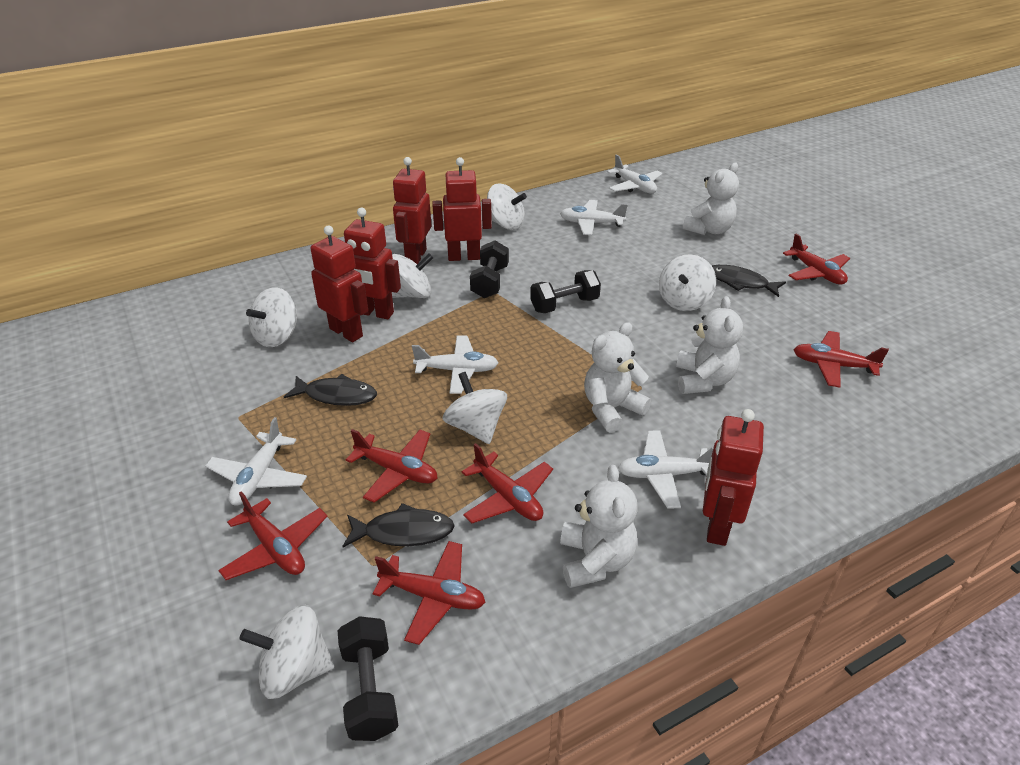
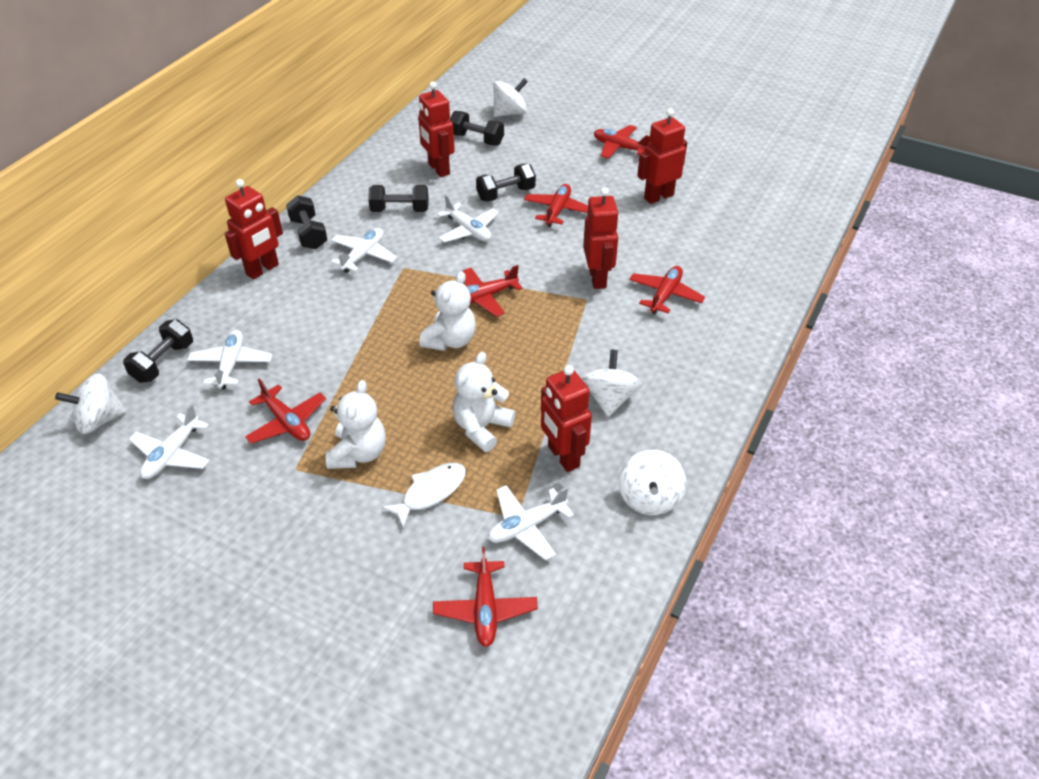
black dumbbell: [337,616,398,741] [470,240,509,298] [530,270,601,313] = 3 -> [123,319,193,383] [286,195,327,249] [368,185,429,212] [450,111,504,146] [476,164,536,202] = 5
black fish: [284,374,377,406] [342,503,455,548] [712,265,786,297] = 3 -> none = 0
white fish: none = 0 -> [382,463,466,528] = 1
white spinning top: [239,605,334,699] [246,287,297,347] [392,253,433,298] [442,372,507,444] [487,183,527,230] [659,254,716,311] = 6 -> [55,374,127,434] [493,78,528,117] [581,350,642,417] [619,450,686,515] = 4
white teddy bear: [560,465,637,588] [584,322,651,433] [676,296,743,394] [683,163,739,235] = 4 -> [326,380,386,469] [419,272,476,351] [452,352,515,452] = 3

